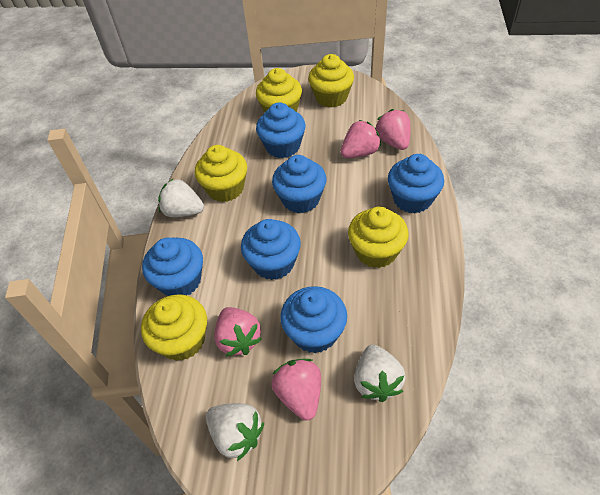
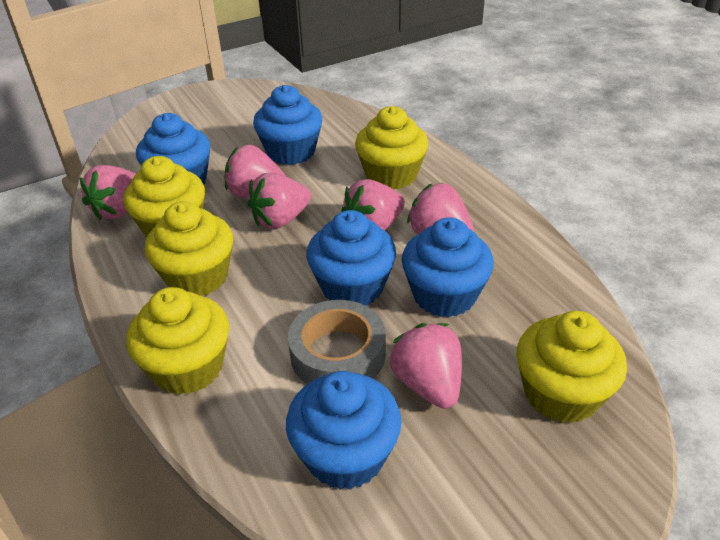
blue cupcake: [142,238,203,296] [241,219,301,280] [256,102,305,158] [272,155,326,213] [281,286,347,353] [388,154,444,213] = 6 -> [136,113,210,184] [253,85,322,165] [286,371,402,490] [307,210,396,306] [402,217,494,317] = 5
grey tape: none = 0 -> [288,300,386,384] = 1
pink strawberry: [214,307,262,356] [271,359,321,421] [341,120,381,158] [375,109,411,150] = 4 -> [80,165,136,220] [224,145,286,198] [247,172,311,229] [341,179,405,231] [389,323,462,409] [407,183,474,234] = 6
white strawberry: [158,178,204,217] [206,403,264,461] [354,345,406,402] = 3 -> none = 0

